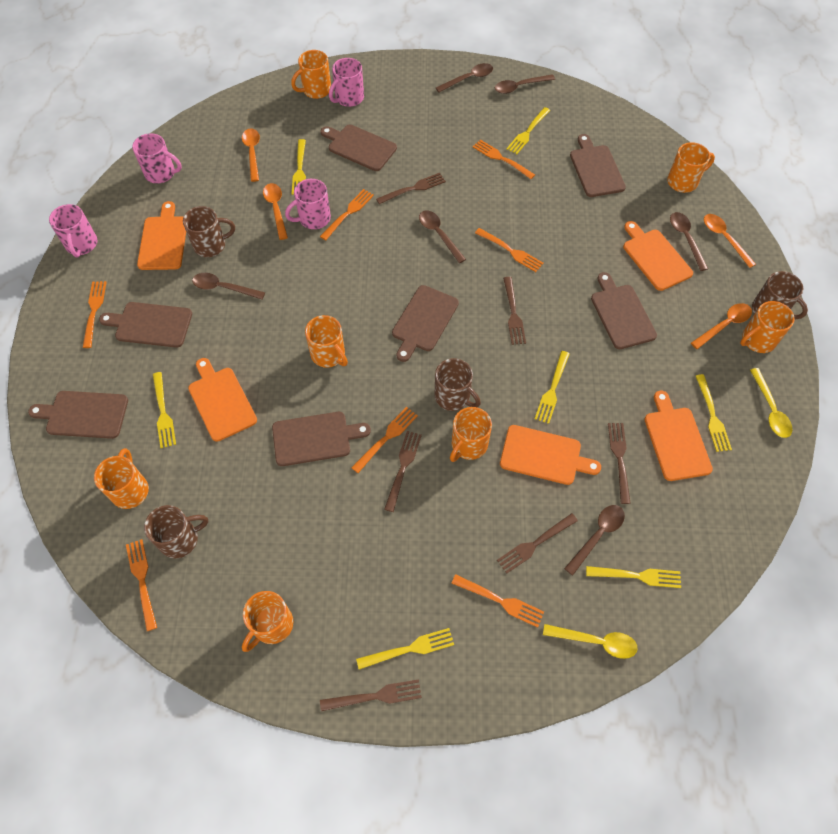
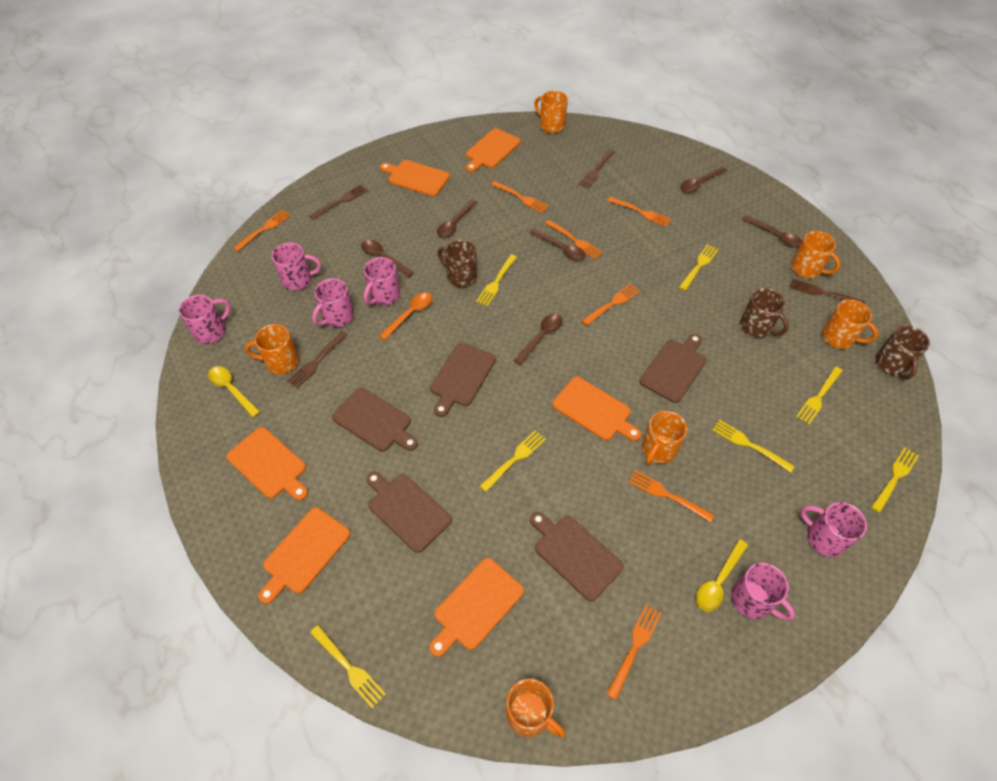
brown cutting board: [28,391,128,439] [99,302,192,348] [272,412,371,466] [321,124,397,171] [392,285,459,362] [570,134,626,197] [591,272,657,349] = 7 -> [332,388,418,452] [366,471,452,553] [430,343,496,417] [530,512,623,601] [640,334,707,403] = 5
brown fork: [320,679,422,711] [376,173,446,204] [384,431,422,512] [497,513,578,574] [503,277,526,345] [608,423,631,504] = 6 -> [287,331,348,389] [309,184,368,220] [578,150,615,189] [790,279,866,304] = 4
brown mug: [144,505,208,559] [183,206,235,257] [434,358,481,411] [752,271,808,319] = 4 -> [438,240,477,287] [740,288,789,337] [876,325,930,379] = 3
orange cutting board: [137,201,186,270] [188,358,257,442] [500,425,601,485] [623,221,693,291] [645,391,713,481] = 5 -> [226,427,308,501] [258,507,351,604] [380,160,450,196] [429,558,524,657] [466,128,521,172] [552,377,641,441] = 6
orange mug: [94,448,149,509] [242,591,293,652] [291,50,331,99] [305,315,348,368] [450,407,492,462] [667,142,715,193] [740,301,795,353] = 7 -> [245,324,299,375] [506,678,566,737] [534,91,568,133] [642,411,687,465] [791,231,841,278] [822,299,878,349] = 6
orange spoon: [242,128,260,182] [263,183,288,240] [691,303,752,349] [704,214,756,268] = 4 -> [379,292,433,340] = 1
pink mug: [49,204,97,258] [132,133,182,184] [285,179,331,229] [329,58,364,107] = 4 -> [179,295,231,344] [271,243,321,290] [312,278,354,327] [364,257,400,305] [731,563,795,621] [800,502,867,557] = 6

